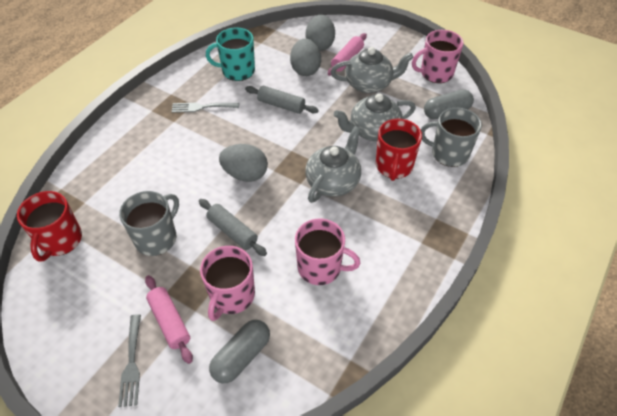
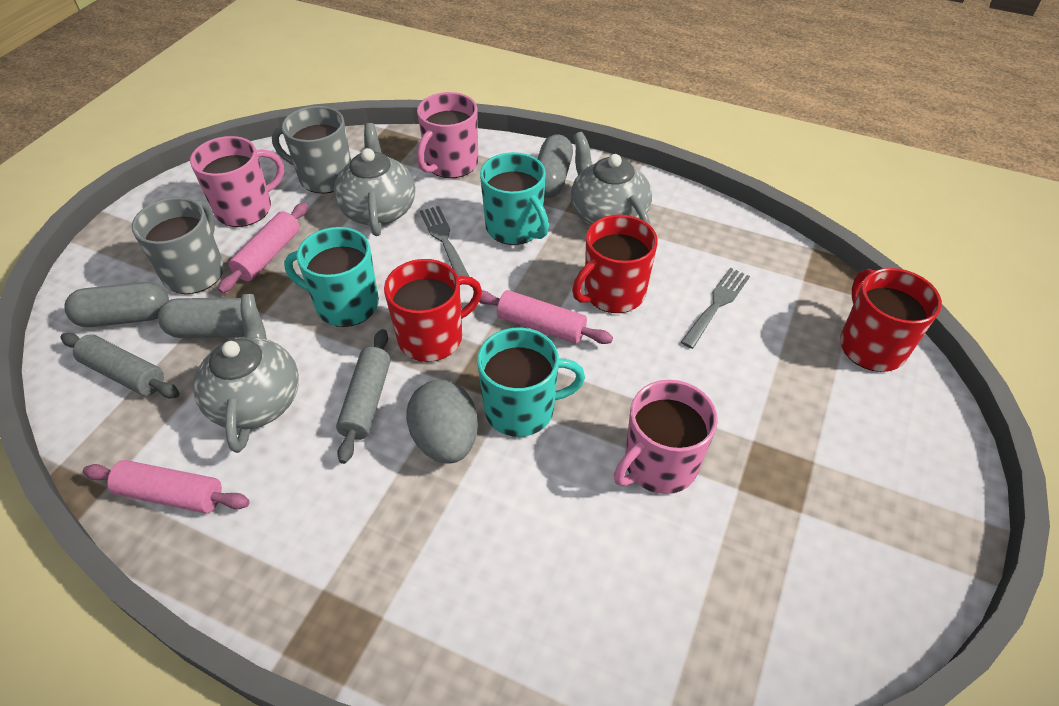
grey capsule: [209,320,270,383] [424,89,474,119] = 2 -> [65,282,169,327] [158,298,259,338] [537,135,573,198] = 3
grey egg: [219,144,268,182] [290,39,321,76] [306,15,335,51] = 3 -> [406,380,478,464] = 1
pink rolling pin: [145,275,193,364] [328,33,367,76] = 2 -> [83,460,250,513] [218,203,308,293] [479,290,613,344] = 3
red mug: [17,191,82,262] [376,119,422,181] = 2 -> [384,259,482,362] [572,215,658,313] [840,268,942,372] = 3
turquoise mug: [206,27,255,81] = 1 -> [284,227,379,327] [477,327,585,437] [480,152,549,245] = 3

